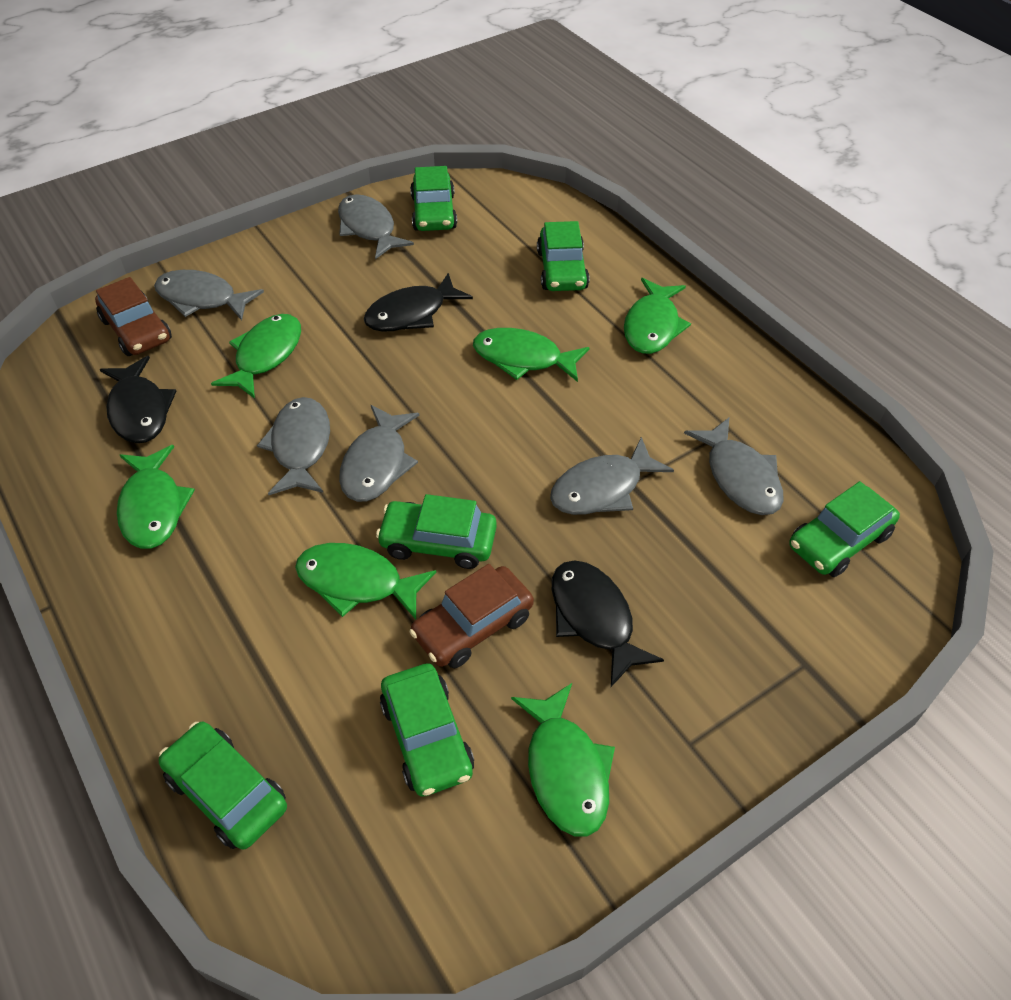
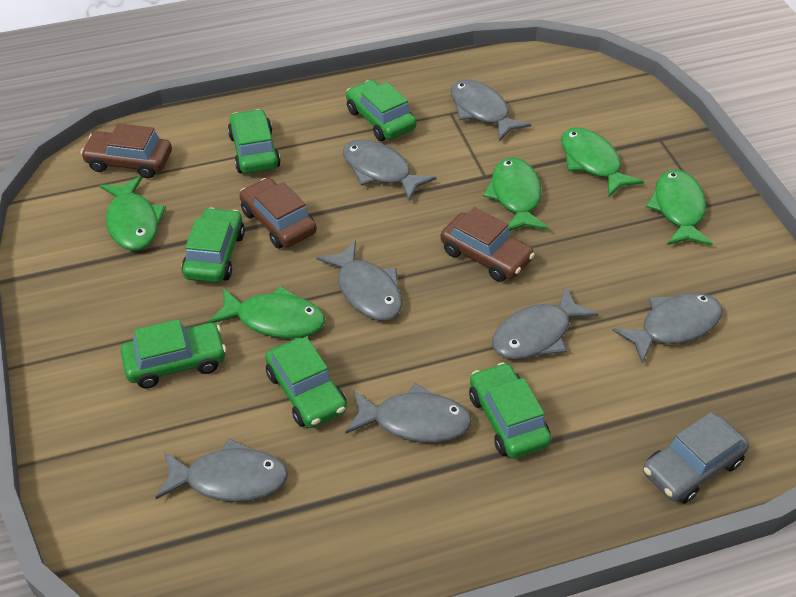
black fish: [100,356,176,443] [364,273,473,332] [552,560,664,687] = 3 -> none = 0
brown car: [95,277,172,356] [409,564,534,668] = 2 -> [80,123,172,178] [239,178,317,249] [440,207,535,282] = 3
green fish: [117,445,195,549] [211,314,301,399] [295,543,437,619] [473,328,590,382] [511,683,615,837] [624,278,691,354] = 6 -> [99,176,166,250] [208,286,325,338] [483,157,549,231] [561,127,644,197] [646,170,713,246] = 5
grey car: none = 0 -> [643,412,749,504] = 1
grey fish: [154,270,264,320] [257,397,330,495] [338,194,414,259] [339,405,419,502] [550,437,674,515] [684,418,784,515] = 6 -> [155,438,288,502] [317,240,402,321] [343,139,436,201] [345,383,472,443] [450,79,531,142] [492,286,598,360] [612,293,722,363] = 7

